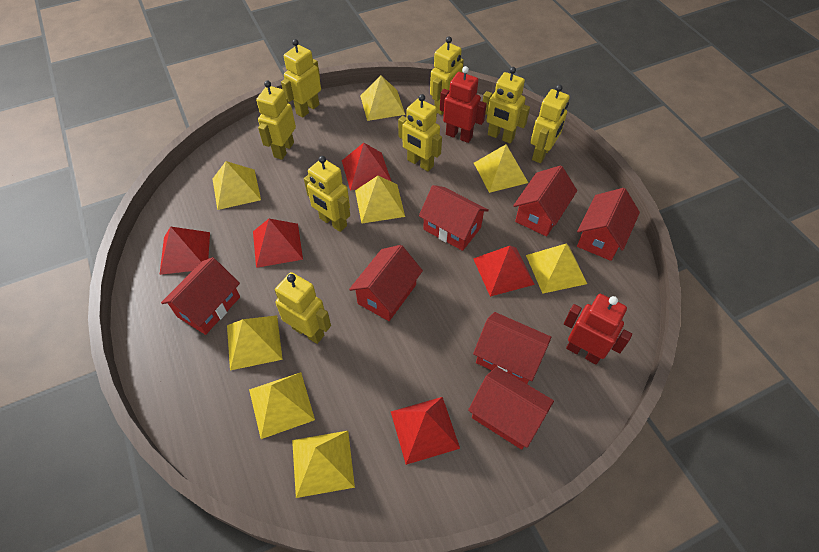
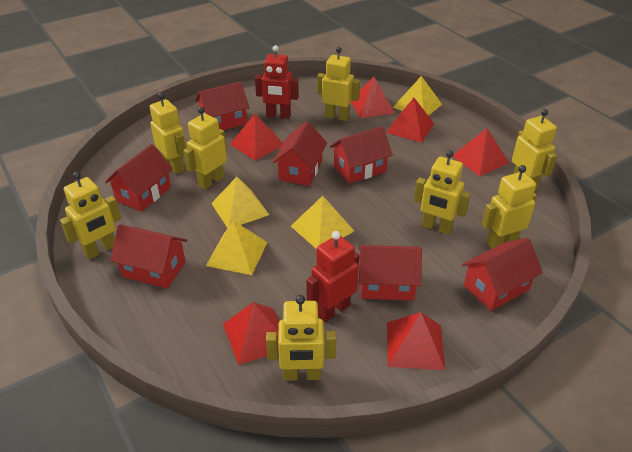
red pyramid: [160,226,210,275] [253,219,303,268] [342,143,392,191] [391,397,460,465] [473,246,535,297] = 5 -> [223,302,279,365] [230,114,283,161] [351,77,395,118] [386,98,434,143] [387,312,445,370] [452,128,509,176] = 6
yellow pyramid: [213,161,261,210] [227,315,283,371] [249,372,315,439] [292,431,355,498] [355,176,405,223] [360,76,405,121] [474,144,528,193] [526,244,587,294] = 8 -> [206,221,268,275] [211,177,269,228] [291,196,354,249] [393,76,442,116] = 4

